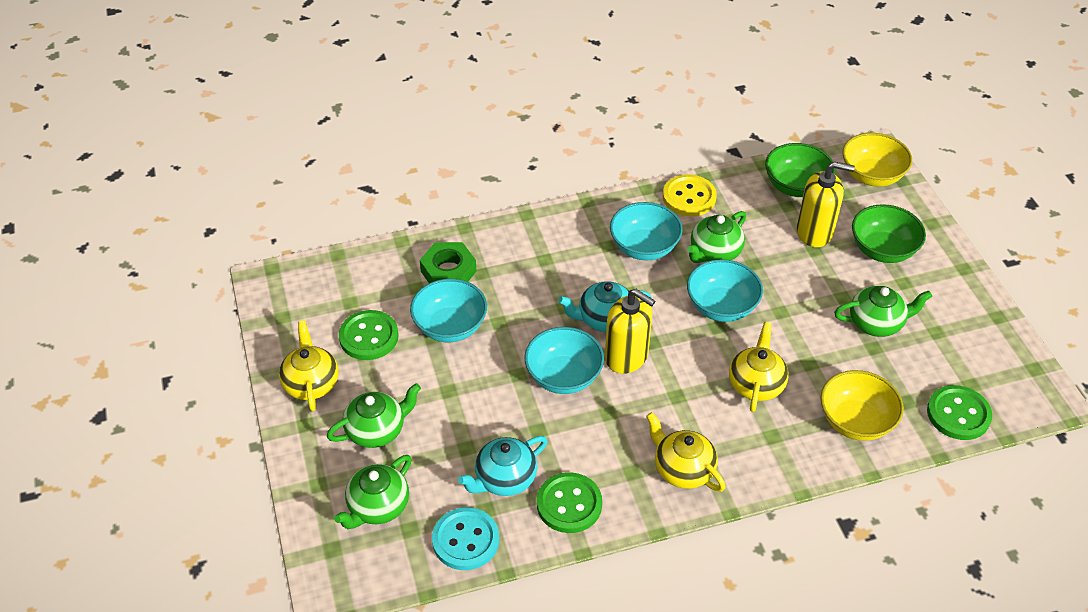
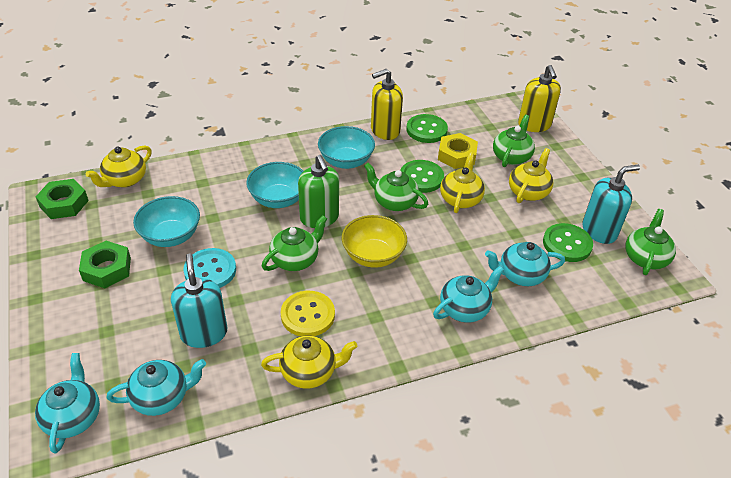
green bowl: [765,143,835,197] [852,204,926,263] = 2 -> none = 0
green nut: [420,242,476,283] = 1 -> [35,179,89,219] [79,241,131,288] = 2
green soap dispenser: none = 0 -> [298,155,339,228] = 1
turquoise bowl: [410,279,487,342] [525,327,604,394] [610,202,683,260] [687,259,763,322] = 4 -> [133,196,200,247] [246,162,303,208] [318,126,375,169] = 3
turquoise soap dispenser: none = 0 -> [171,253,227,348] [582,165,640,244] = 2
turquoise teapot: [458,436,548,496] [558,281,652,332] = 2 -> [35,353,100,453] [107,359,206,416] [433,266,504,323] [485,242,565,286] = 4
yellow bowl: [821,370,904,441] [843,133,912,186] = 2 -> [342,215,407,268] = 1
yellow nut: none = 0 -> [438,133,478,169] = 1
yellow teapot: [279,321,339,411] [646,412,726,492] [729,322,788,412] = 3 -> [86,145,152,188] [261,336,357,389] [440,153,485,213] [509,148,553,203] = 4

